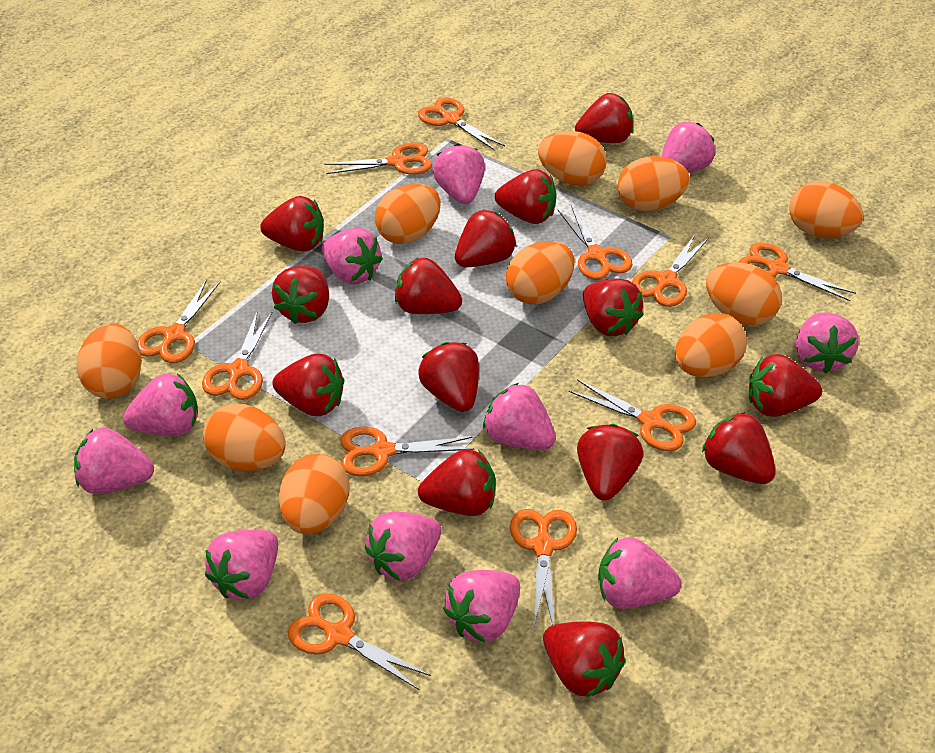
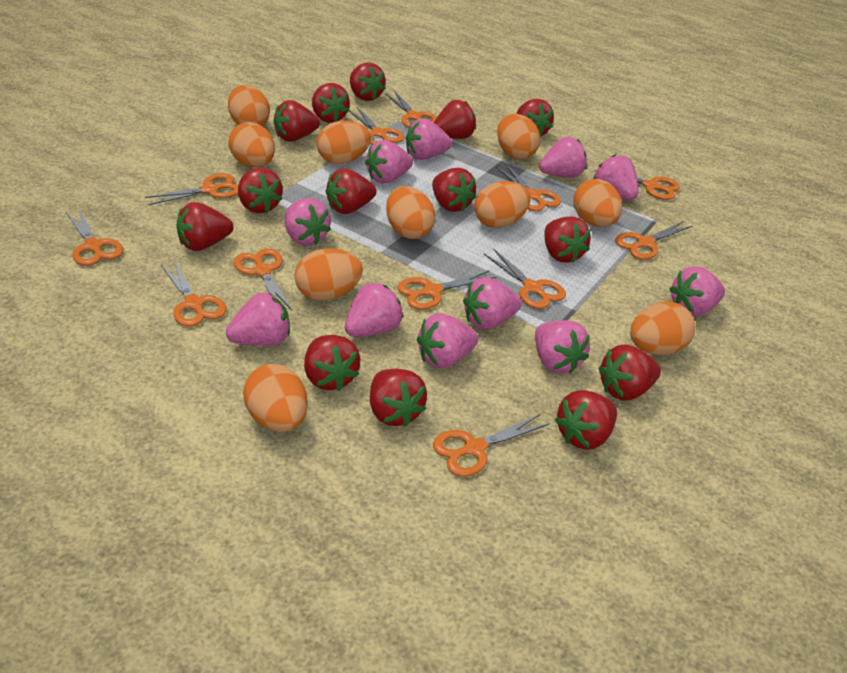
orange scissors: [137,279,220,363] [202,311,272,400] [288,593,431,690] [324,142,433,175] [340,426,474,476] [418,98,505,150] [510,509,577,626] [558,205,632,280] [569,379,696,452] [632,234,709,307] [739,242,856,301] = 11 -> [66,210,124,266] [145,173,238,205] [161,261,226,327] [234,248,292,310] [349,107,404,145] [385,91,437,128] [398,270,496,310] [433,414,549,477] [484,248,566,309] [496,163,561,211] [595,164,680,200] [615,221,693,260] = 12

